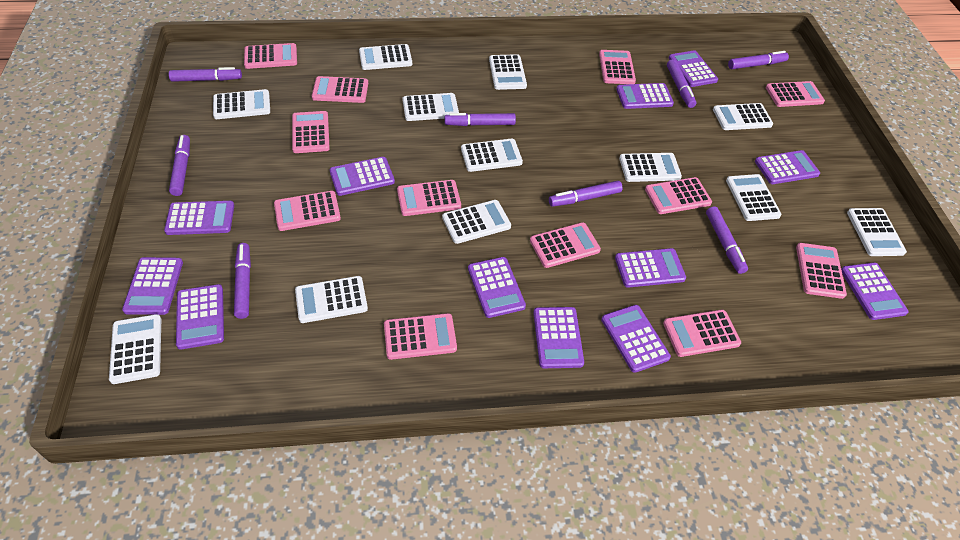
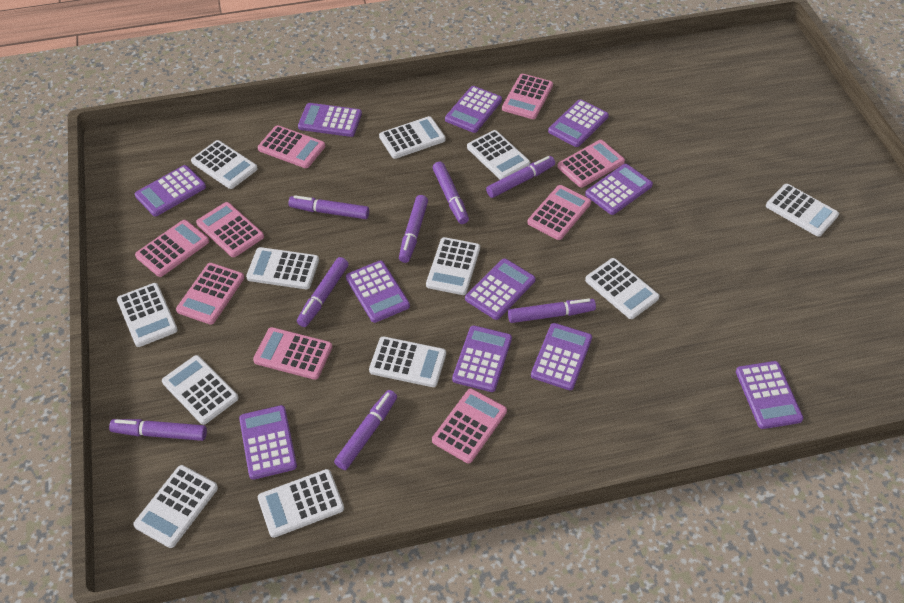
pink calculator: [244,43,297,69] [274,191,341,231] [292,111,330,153] [312,76,368,103] [384,313,457,360] [397,180,461,216] [530,222,601,268] [599,50,636,84] [645,177,712,214] [663,310,741,357] [766,81,825,107] [796,243,847,299] = 12 -> [135,220,209,277] [176,263,244,325] [196,202,264,257] [253,327,332,380] [258,125,325,168] [432,389,507,463] [502,74,553,119] [527,185,591,240] [557,140,625,188] = 9
purple calculator: [122,257,183,315] [164,201,234,235] [176,284,224,349] [329,157,395,196] [468,257,526,318] [533,307,584,368] [601,305,671,373] [615,248,686,288] [616,83,674,109] [669,50,718,87] [755,150,820,184] [841,263,908,320] = 12 -> [135,165,206,216] [239,405,297,480] [298,103,362,137] [346,261,410,323] [445,86,502,133] [452,325,512,392] [465,258,536,320] [531,323,592,390] [548,99,609,147] [585,164,653,215] [736,361,803,429] = 11

